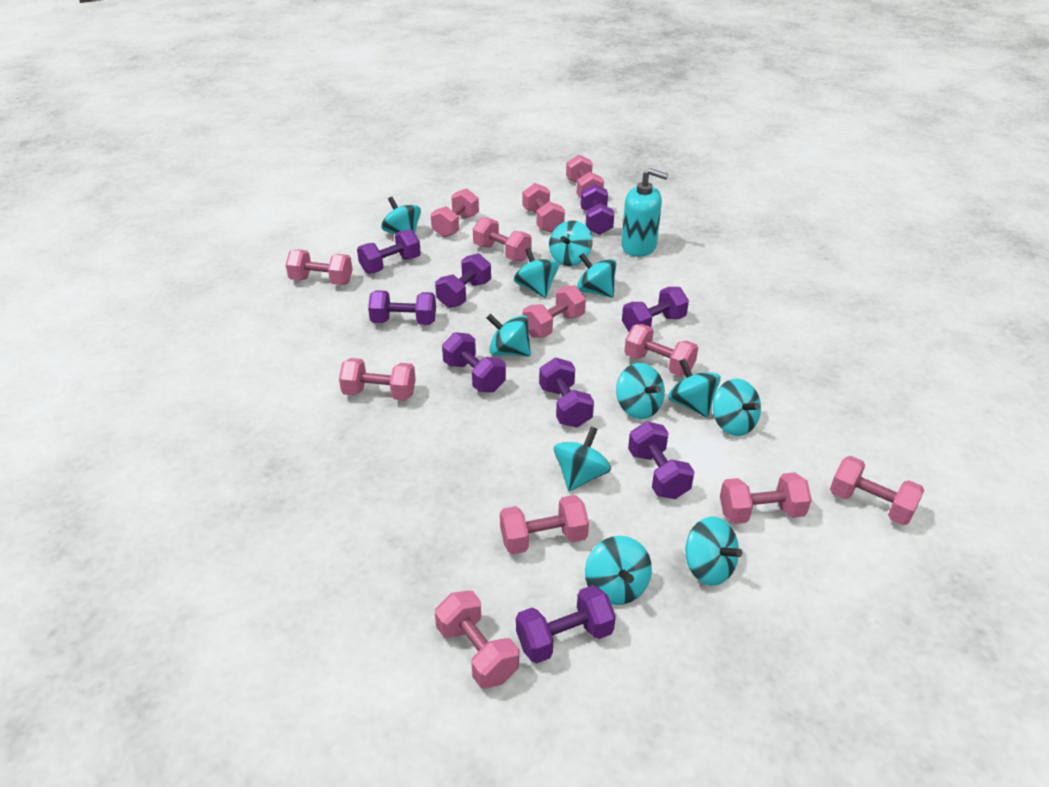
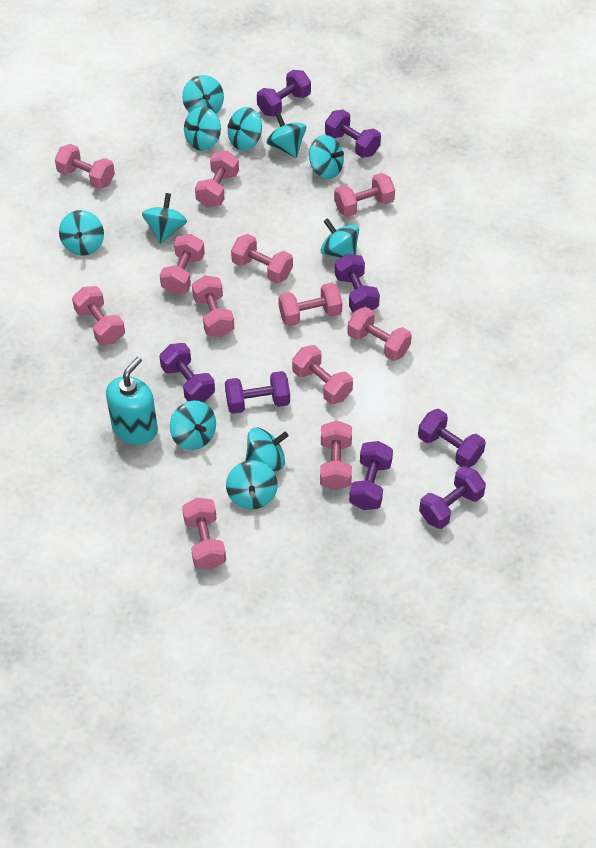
purple dumbbell: [357,229,421,274] [368,290,436,325] [435,253,491,308] [442,332,506,392] [516,585,616,663] [539,358,594,428] [580,183,614,235] [622,287,689,332] [628,421,695,499] = 9 -> [159,343,215,402] [225,371,290,414] [257,70,311,117] [325,110,381,158] [335,254,380,313] [349,441,393,510] [418,409,486,468] [419,466,486,529] = 8

